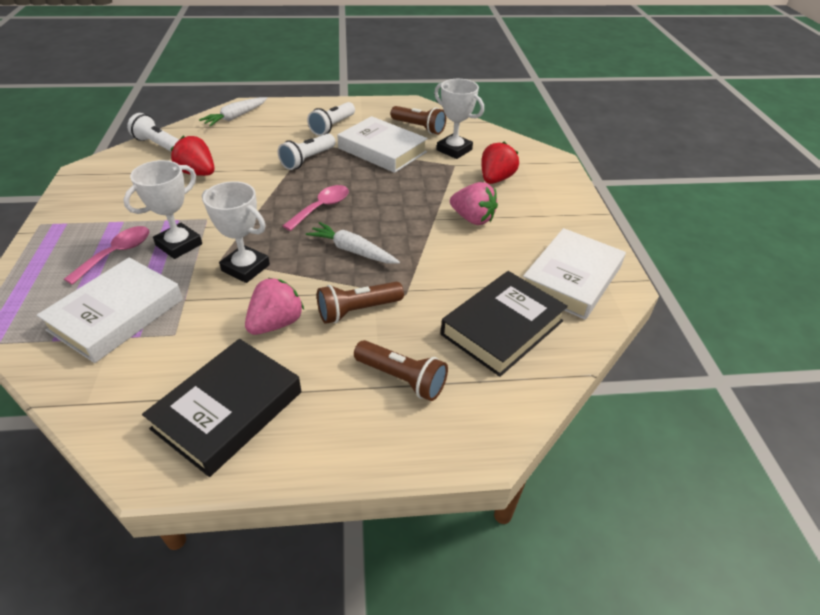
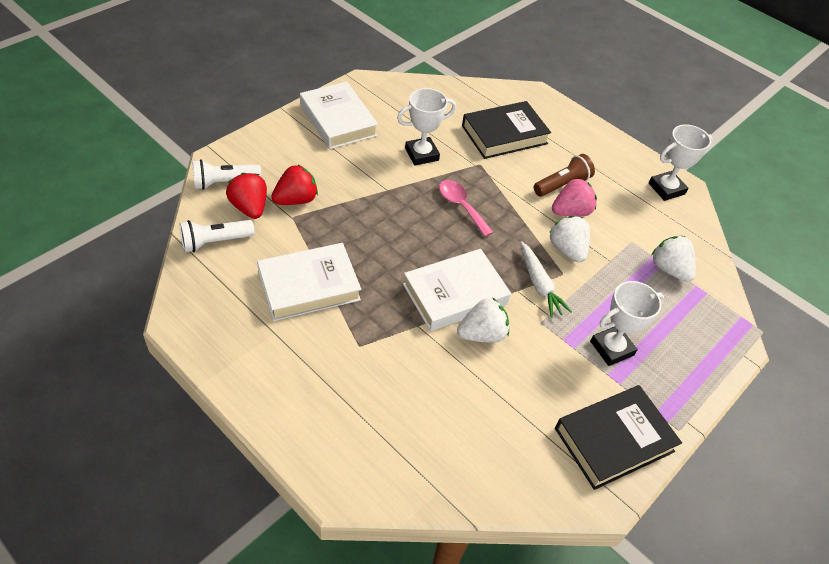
brown flashlight: [317,281,404,324] [354,340,448,401] [391,106,446,134] = 3 -> [534,154,595,196] = 1
pink spoon: [64,226,149,285] [283,185,349,231] = 2 -> [439,180,494,237] = 1
pink strawberry: [245,278,304,335] [450,182,498,225] = 2 -> [552,179,597,217] = 1
white carrot: [199,97,267,127] [306,222,400,264] = 2 -> [520,241,572,318] = 1
white flashlight: [127,113,179,152] [278,134,335,170] [307,102,355,136] = 3 -> [180,220,255,252] [193,159,261,190] = 2
white strawberry: none = 0 -> [457,297,509,343] [549,216,590,262] [652,236,696,282] = 3

